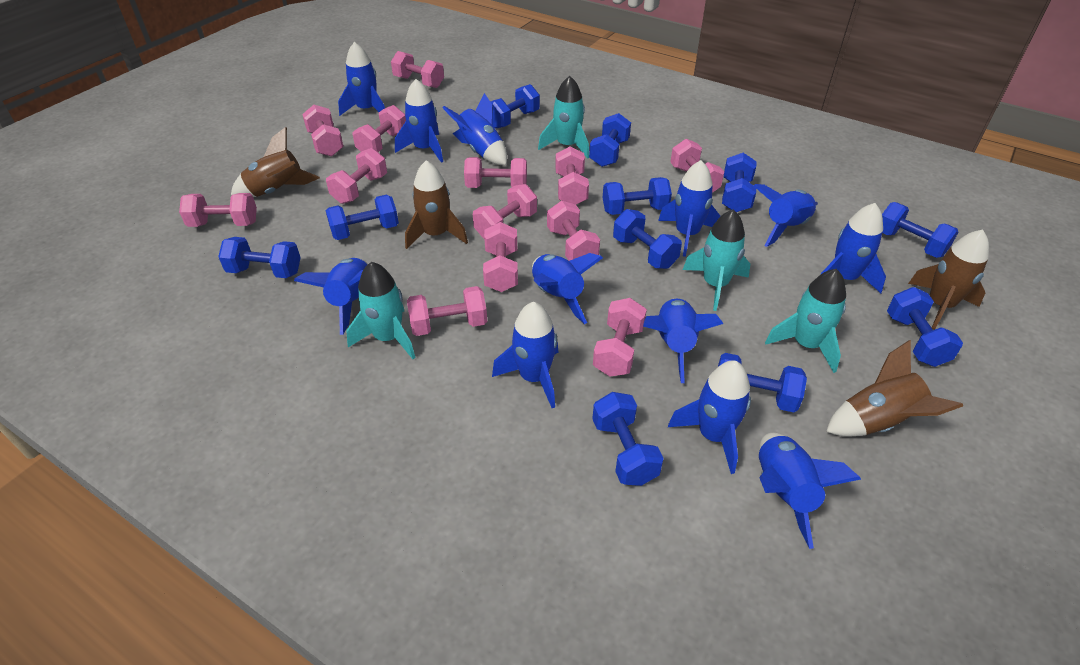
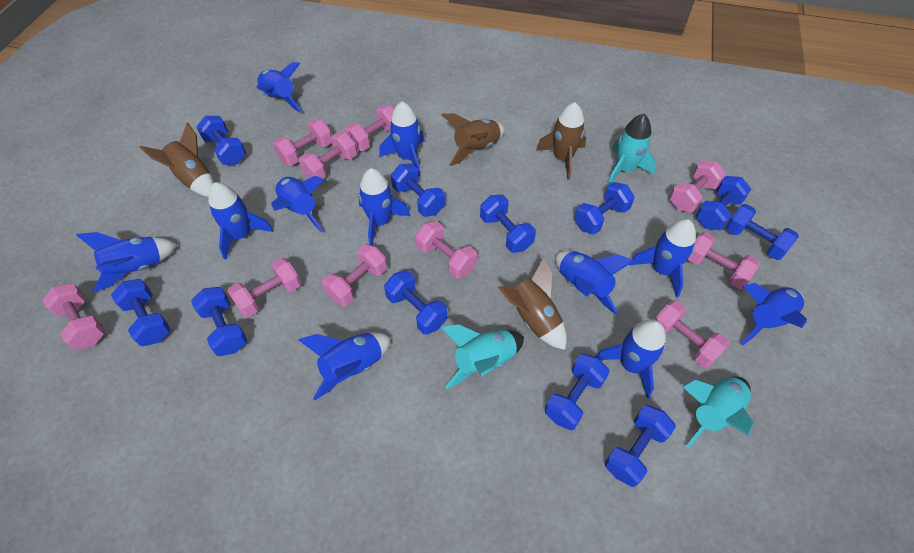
blue rocket: [294,258,368,335] [338,42,385,116] [395,79,443,163] [442,93,507,165] [492,302,559,408] [532,253,603,324] [643,299,723,383] [658,160,720,257] [668,361,751,474] [754,184,818,247] [759,433,861,549] [820,203,886,293] = 12 -> [76,232,178,292] [208,182,273,260] [257,62,302,113] [272,175,324,232] [298,333,391,400] [358,168,410,245] [379,101,425,177] [555,251,634,315] [596,319,666,398] [629,219,696,298] [741,283,807,345] = 11
pink dumbbell: [179,193,257,227] [302,105,344,156] [326,148,387,204] [352,105,406,152] [391,51,444,88] [407,286,487,336] [464,157,527,188] [473,184,537,239] [483,222,518,292] [547,201,600,261] [555,146,589,205] [593,298,647,376] [670,139,724,193] = 13 -> [42,283,106,350] [227,258,301,318] [273,119,332,166] [298,132,357,178] [322,244,387,306] [345,105,394,151] [415,221,477,279] [655,301,730,368] [669,160,726,213] [687,232,760,289] = 10
turquoise rocket: [346,262,416,359] [538,76,589,159] [683,209,750,311] [765,269,846,373] = 4 -> [441,324,524,389] [607,114,656,185] [682,377,754,449] = 3

